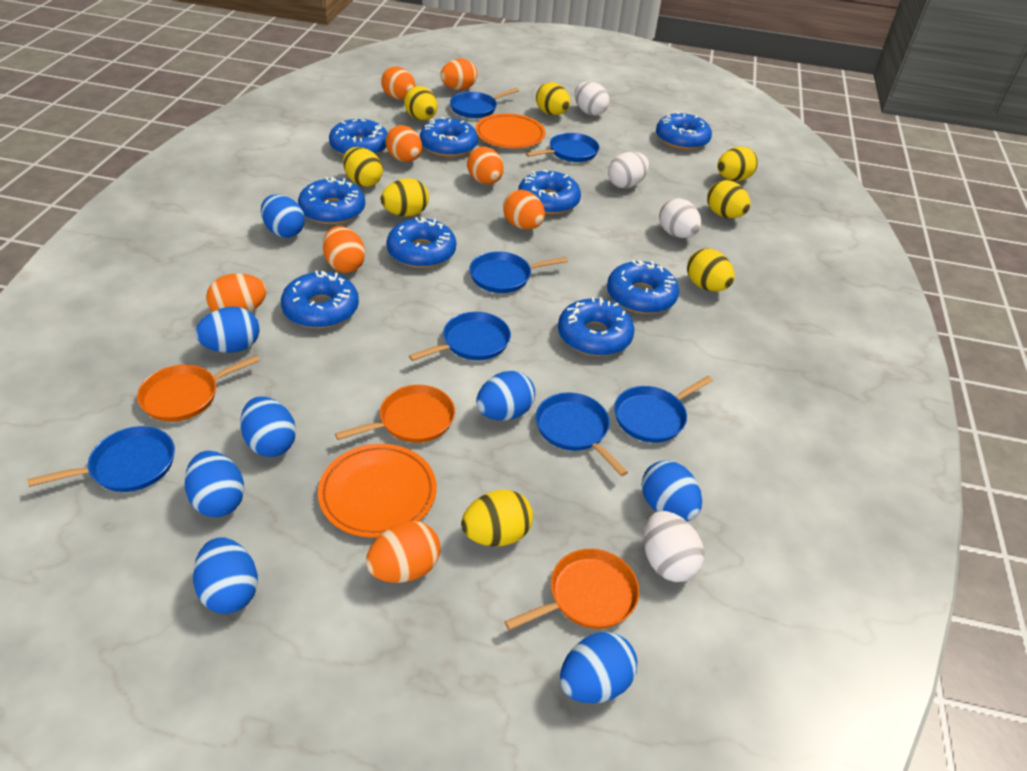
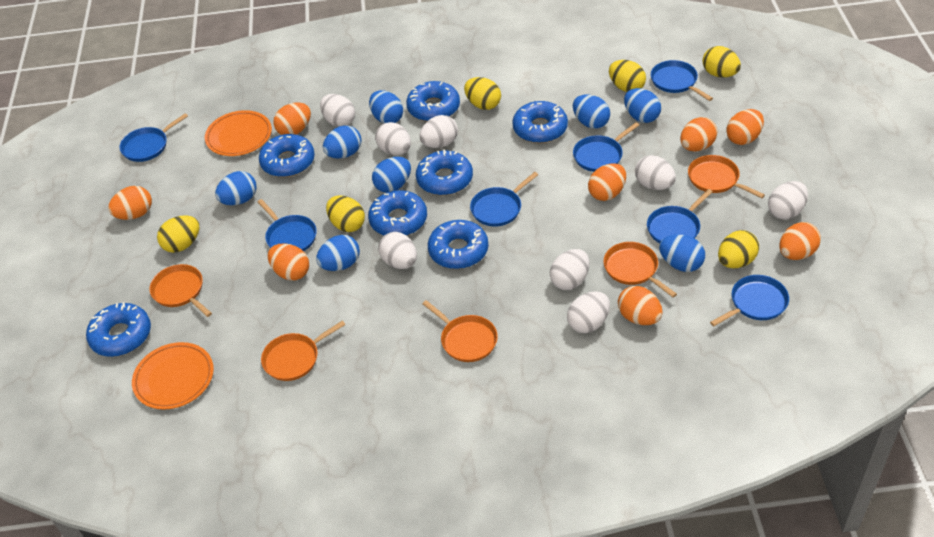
blue donut: [281,270,359,329] [298,177,365,225] [329,119,388,156] [387,217,456,268] [420,117,478,157] [518,170,581,214] [558,297,635,356] [607,260,679,314] [656,112,712,150] = 9 -> [86,302,151,357] [259,134,315,177] [368,190,427,236] [406,81,460,121] [416,149,473,195] [428,220,488,269] [512,101,568,143] = 7
orange pan: [137,355,260,422] [335,385,455,443] [504,549,639,630] = 3 -> [149,264,212,317] [261,320,346,381] [422,300,498,362] [604,242,677,297] [688,155,765,198] = 5
white egg: [574,81,609,116] [608,152,649,189] [643,511,704,582] [659,198,701,238] = 4 -> [320,94,355,127] [375,122,411,155] [378,232,417,269] [419,115,458,148] [550,249,589,290] [567,292,610,333] [635,155,676,190] [768,181,808,220] = 8
yellow egg: [343,147,383,187] [381,178,429,217] [404,86,437,120] [461,490,533,547] [536,82,570,115] [687,248,734,291] [707,180,751,218] [717,147,758,181] = 8 -> [157,215,199,253] [326,196,365,232] [464,77,501,110] [609,60,646,92] [702,46,741,78] [718,230,759,268] = 6

